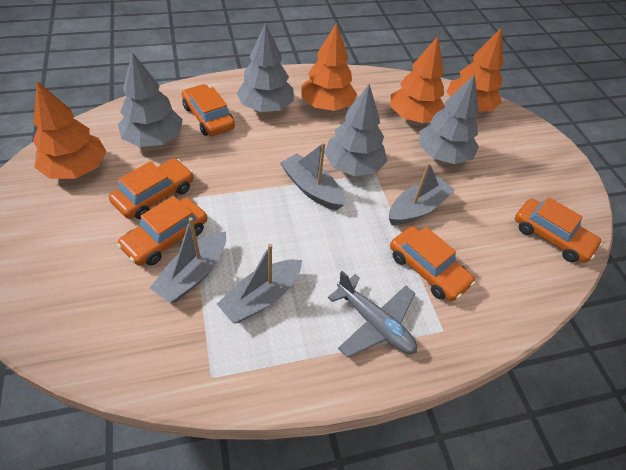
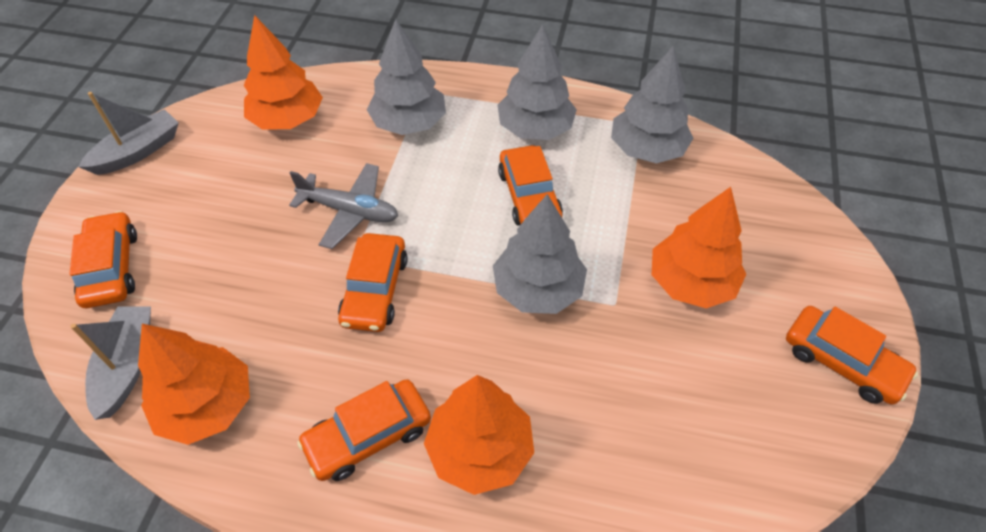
grey boat: [150,218,226,303] [217,244,302,324] [280,142,344,210] [389,162,455,225] = 4 -> [70,306,151,420] [78,92,178,175] = 2

